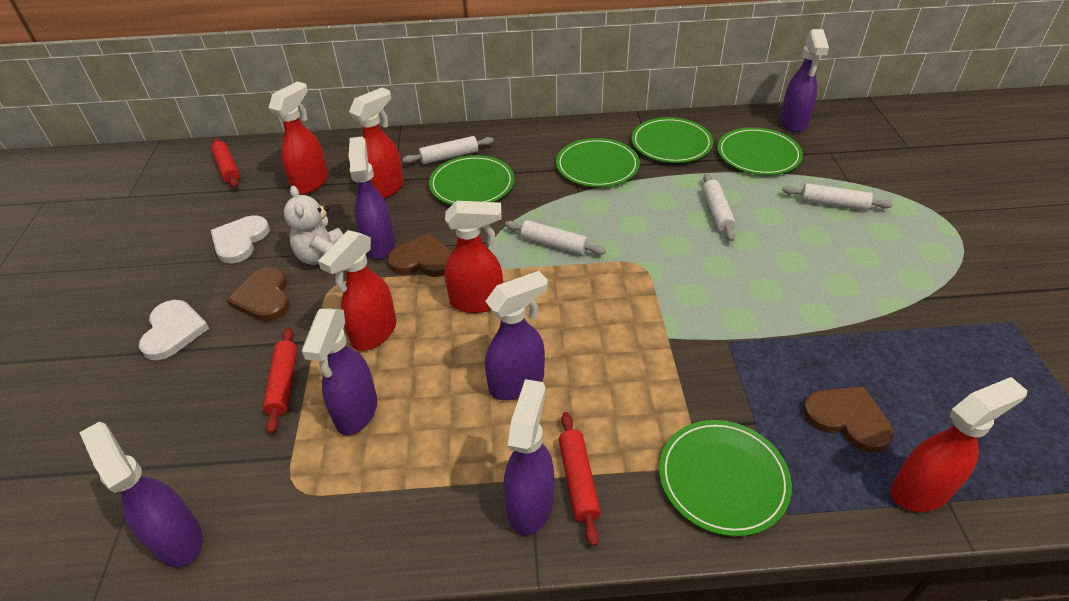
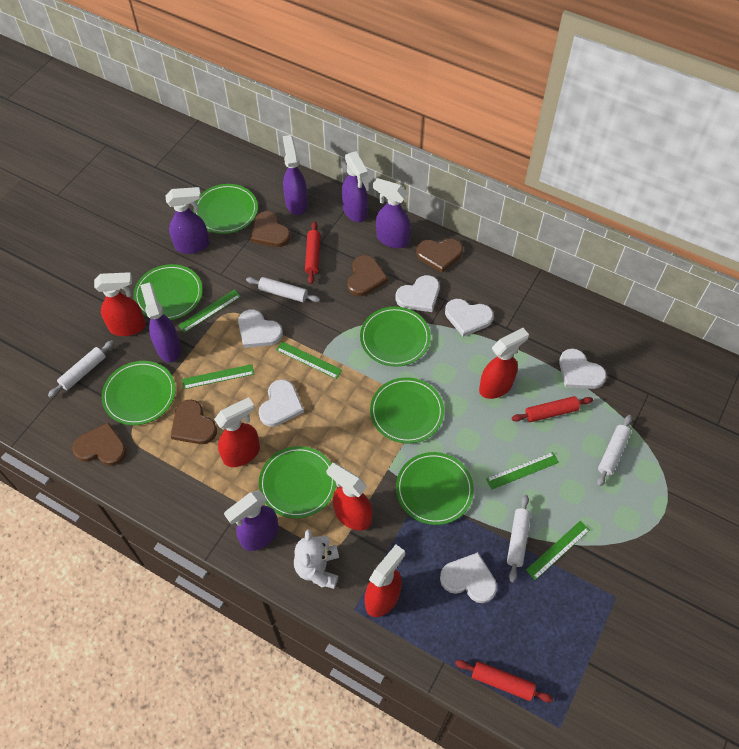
brown heart: [227,267,290,321] [387,233,452,277] [803,386,894,453] = 3 -> [73,422,127,466] [171,400,217,444] [250,211,291,247] [347,255,388,296] [416,239,463,273] = 5
green plate: [429,155,514,205] [556,138,640,187] [631,117,713,163] [659,420,792,536] [717,127,803,175] = 5 -> [101,361,176,425] [133,264,203,320] [193,184,258,234] [259,446,336,518] [360,307,431,367] [370,377,444,444] [396,452,474,525] = 7
green ruler: none = 0 -> [178,289,241,333] [182,364,254,389] [276,341,342,379] [486,452,559,489] [526,521,590,580] = 5
white heart: [139,300,209,360] [211,215,270,264] = 2 -> [238,310,283,348] [259,379,304,427] [396,275,440,312] [440,552,497,603] [445,299,494,337] [559,348,607,389] = 6

